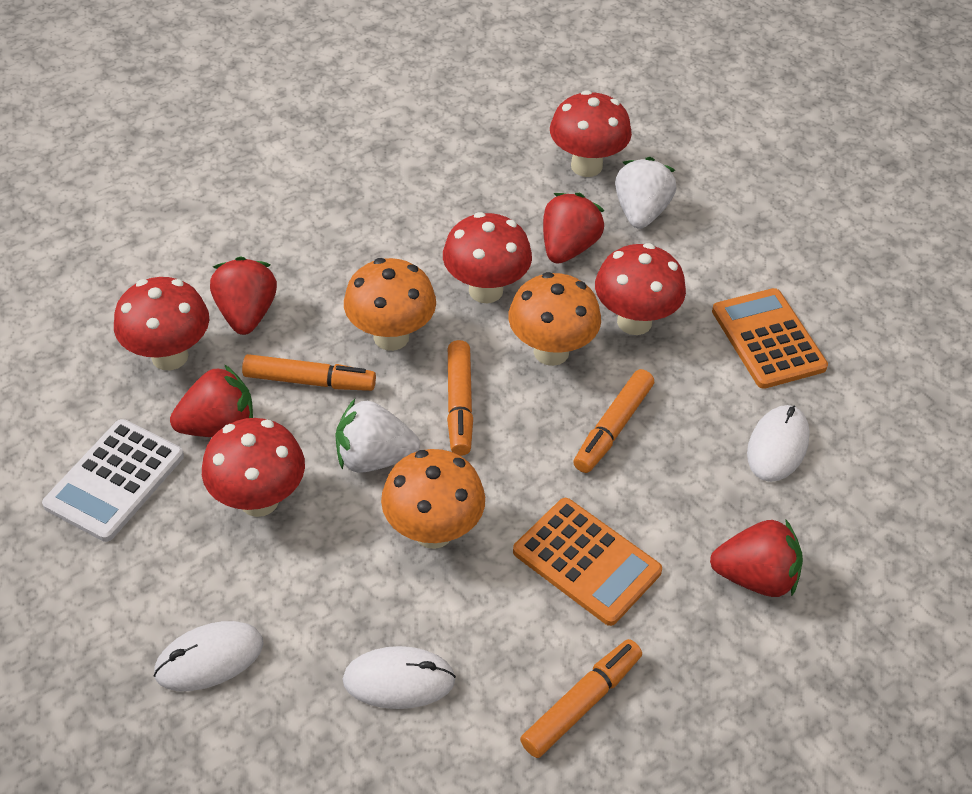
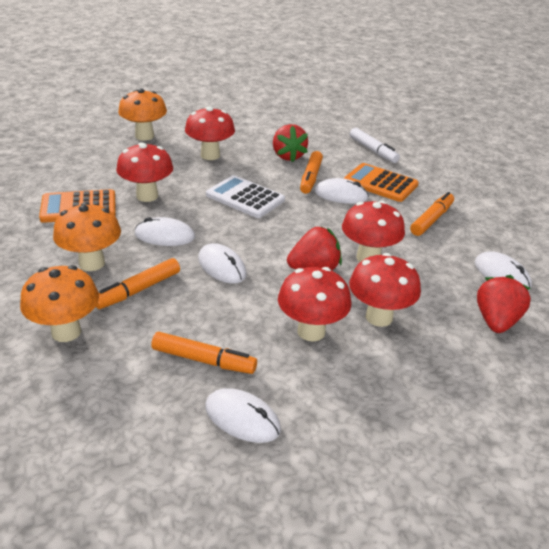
red strawberry: [170,365,253,437] [210,257,277,335] [543,193,604,264] [710,520,803,597] = 4 -> [273,124,308,162] [287,226,342,271] [477,275,531,333] = 3
white marker: none = 0 -> [350,128,400,163] = 1
white mouse: [153,621,263,691] [343,646,456,709] [747,405,810,482] = 3 -> [134,217,195,246] [198,243,247,284] [205,388,281,443] [315,178,369,204] [475,251,532,291] = 5
white strawberry: [336,399,420,473] [615,157,676,229] = 2 -> none = 0

